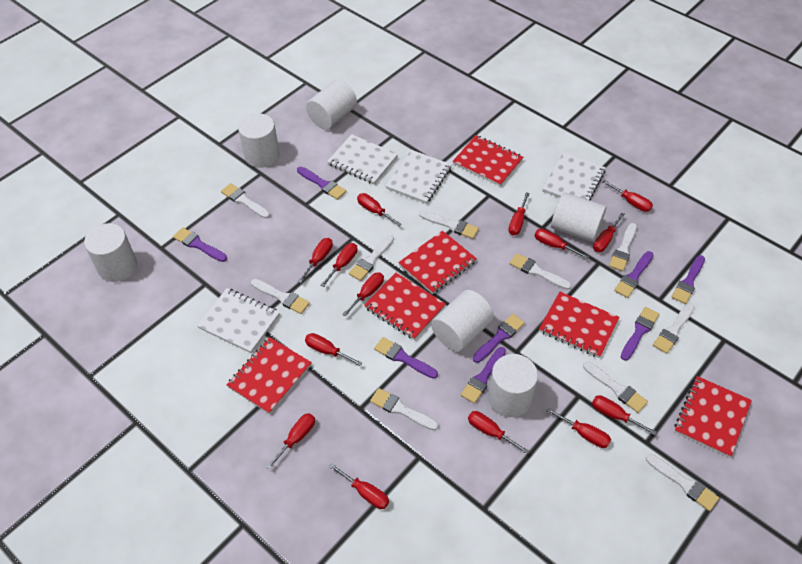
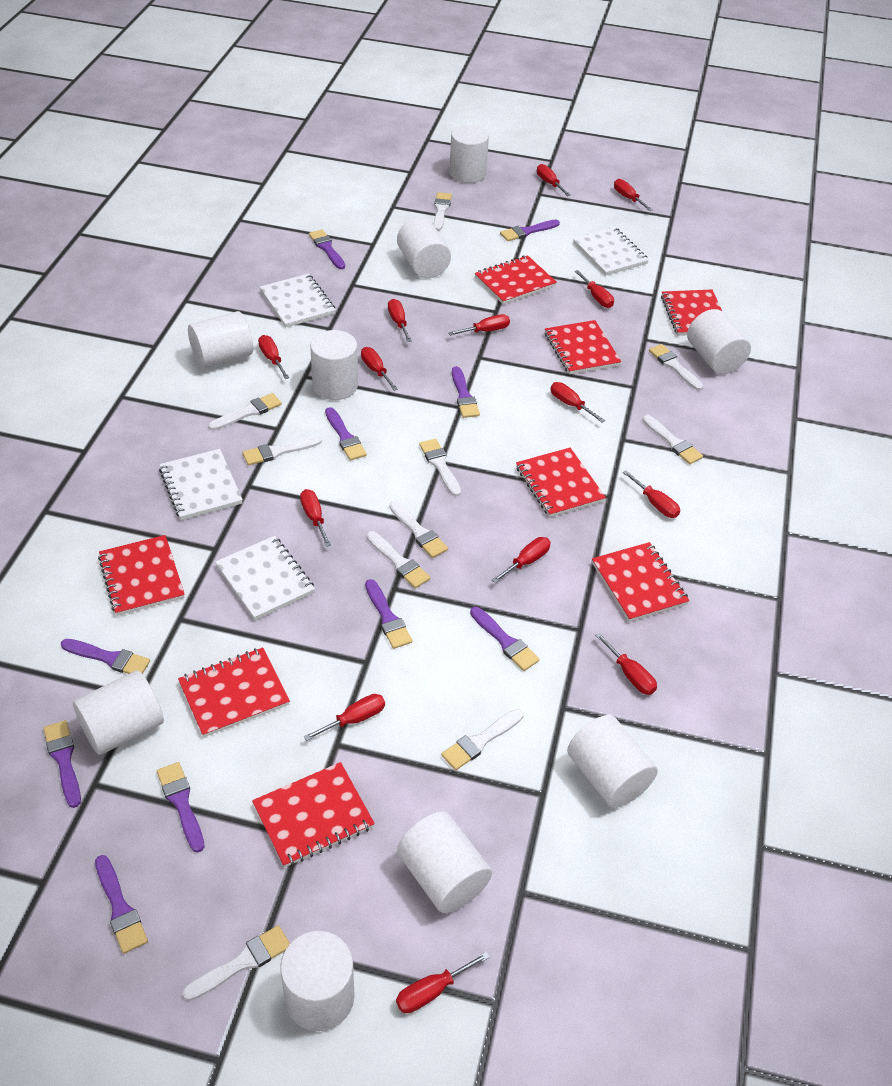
purple brush: [173,227,227,262] [297,167,346,200] [374,337,438,379] [461,347,506,404] [473,314,525,363] [614,251,654,298] [621,307,659,361] [671,255,705,304] = 8 -> [43,720,81,808] [61,639,150,674] [95,855,148,954] [157,762,204,852] [309,229,345,269] [325,407,367,460] [365,579,413,649] [452,366,480,418] [470,607,540,671] [500,220,560,241] = 10
red notebook: [227,337,312,414] [364,273,446,340] [398,231,477,294] [453,135,523,186] [539,292,620,358] [674,376,752,458] = 6 -> [98,535,185,616] [178,647,290,737] [252,762,375,868] [475,255,557,304] [516,448,606,517] [545,320,621,374] [592,542,689,622] [661,290,722,336] = 8
white cylinder: [84,223,137,282] [238,113,279,168] [306,80,357,130] [431,290,494,352] [488,354,538,417] [551,192,606,242] = 6 -> [73,670,164,755] [188,311,253,368] [280,931,355,1031] [310,330,358,400] [397,218,451,278] [397,811,492,913] [449,125,489,183] [567,715,658,808] [687,309,751,374] = 9

